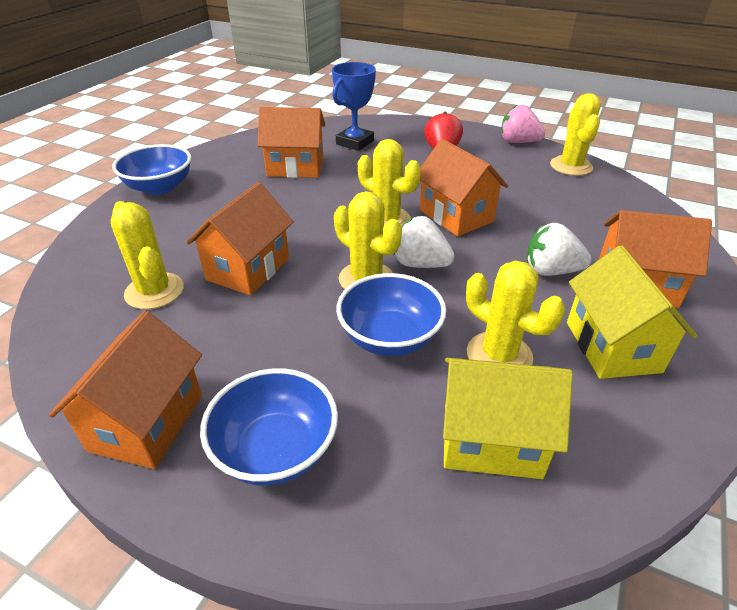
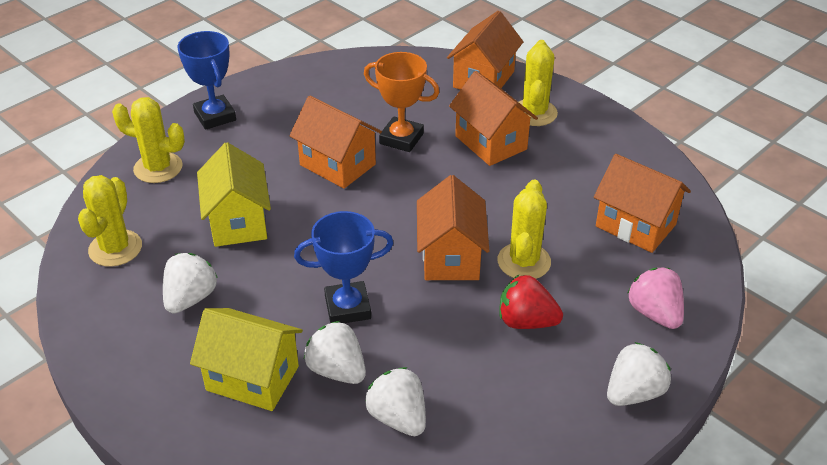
blue bowl: [112,144,191,195] [200,368,338,486] [336,273,446,356] = 3 -> none = 0
blue trophy: [332,62,376,151] = 1 -> [178,31,236,130] [294,211,394,323] = 2
orange trophy: none = 0 -> [364,52,439,152] = 1
white strawberry: [393,216,455,268] [527,223,592,276] = 2 -> [163,253,218,314] [304,321,366,384] [365,367,426,436] [607,342,671,406] = 4
yellow cactus: [110,201,184,309] [334,191,402,289] [358,139,421,227] [466,261,565,365] [550,93,601,176] = 5 -> [78,175,142,267] [112,97,185,183] [498,180,551,279] [519,40,558,126] = 4

